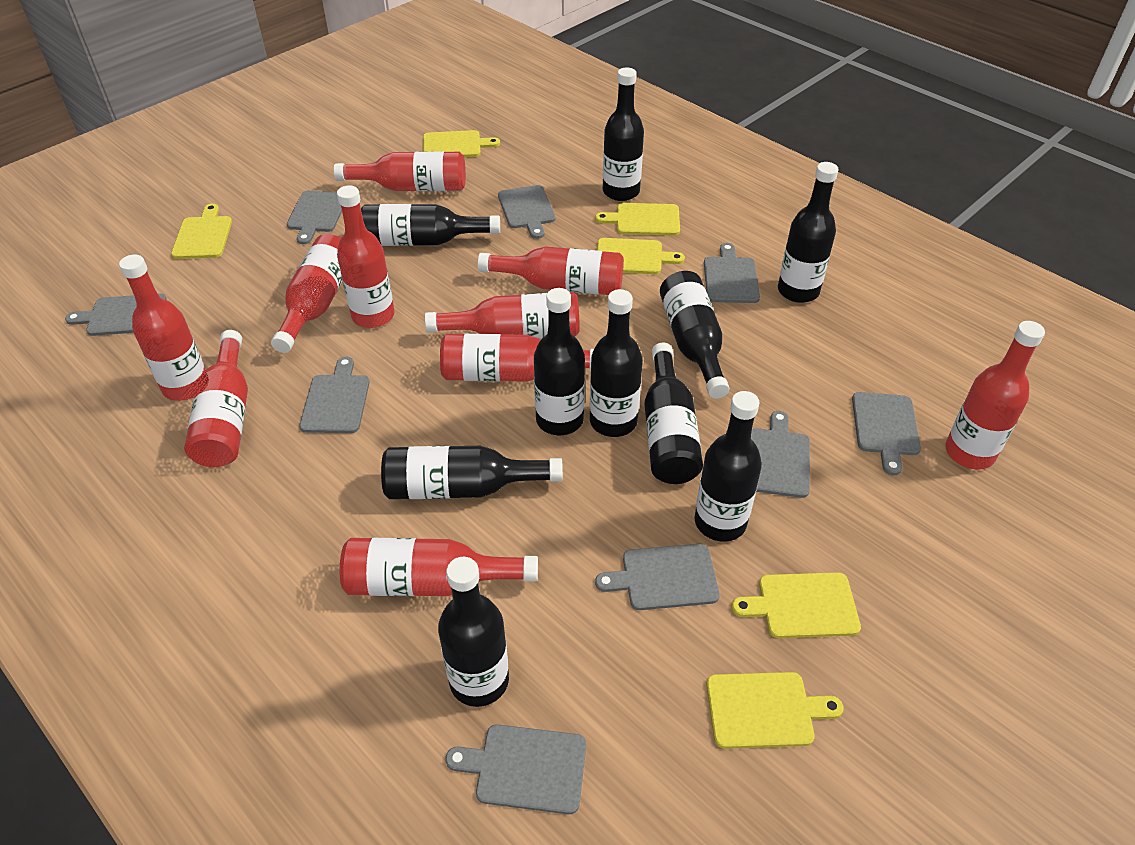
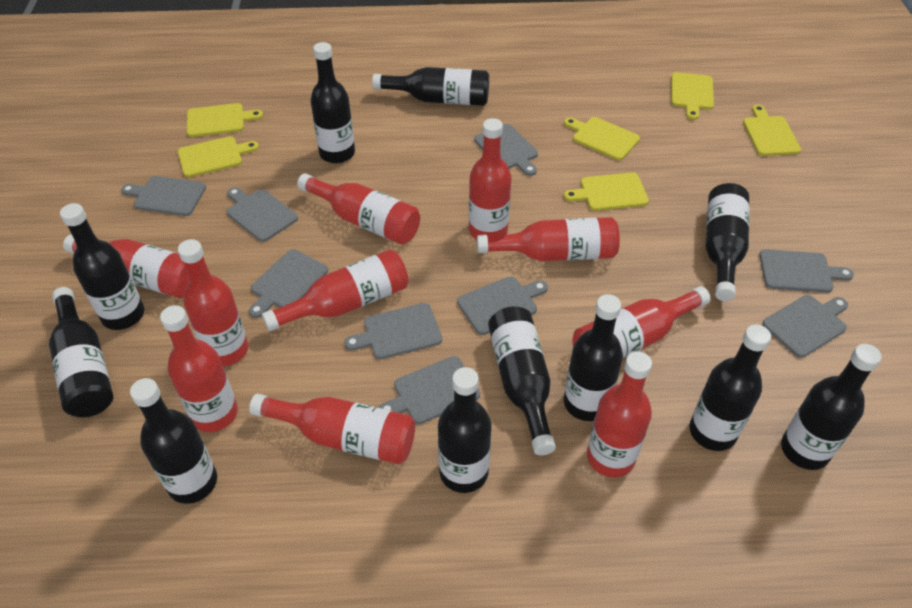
black bottle: [361,204,500,246] [381,446,563,499] [438,557,509,707] [534,288,585,435] [590,289,643,437] [603,67,644,201] [644,343,703,484] [660,271,729,399] [694,391,762,541] [778,162,839,303] = 10 -> [49,287,113,417] [60,203,144,330] [130,378,217,504] [311,42,355,163] [372,67,489,106] [438,367,492,493] [488,306,556,456] [564,294,623,421] [689,324,771,451] [706,183,749,301] [781,344,882,470] = 11

